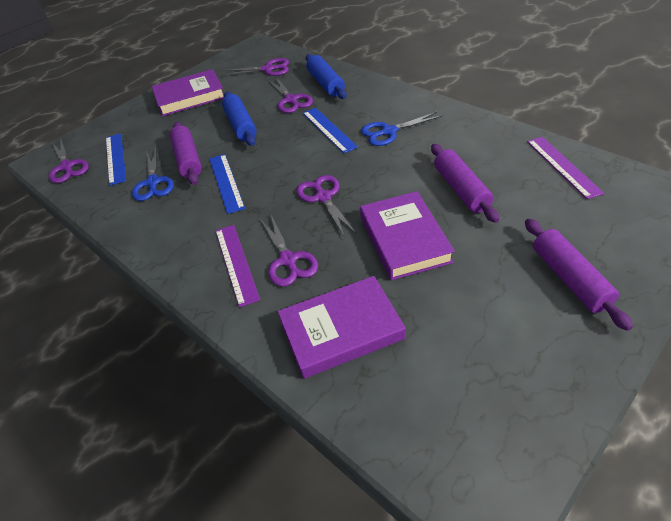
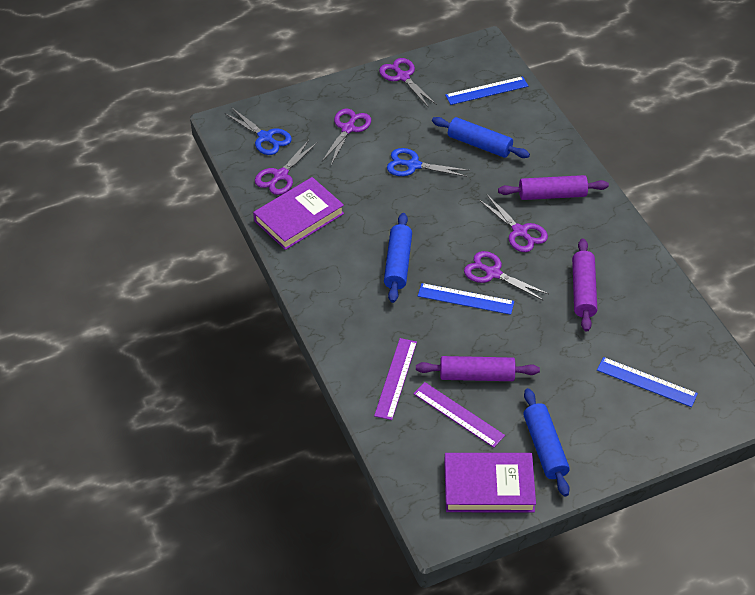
blue rolling pin: [222,92,257,146] [306,54,347,99] = 2 -> [384,213,412,303] [432,117,530,158] [524,388,570,496] = 3
purple book: [152,69,224,116] [278,276,405,379] [360,191,455,280] = 3 -> [253,177,344,250] [444,453,536,512] = 2

